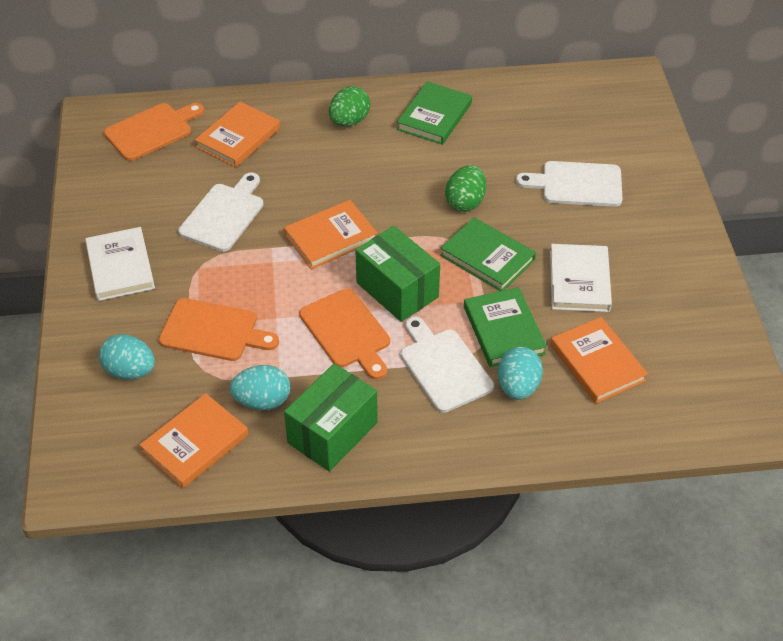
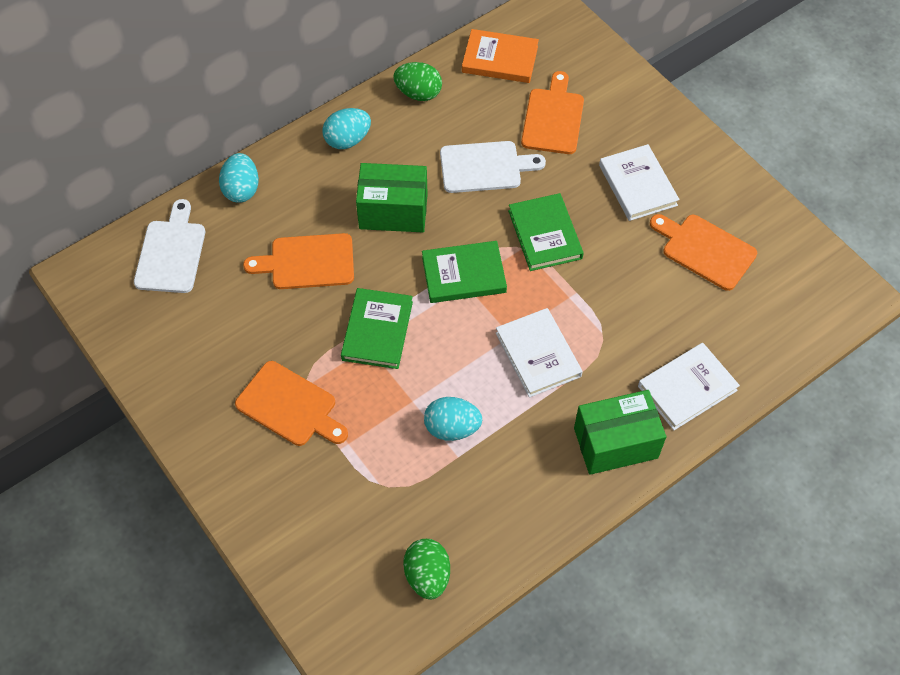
orange book: [140,393,249,488] [195,102,280,167] [284,200,377,269] [550,317,648,403] = 4 -> [462,29,539,83] = 1
orange cutting board: [104,103,204,161] [159,298,279,361] [299,288,390,380] = 3 -> [235,361,348,446] [243,233,354,289] [521,71,584,154] [650,214,757,291] = 4
white book: [85,227,155,301] [550,244,612,312] = 2 -> [496,308,583,398] [599,144,680,221] [638,343,740,430] = 3
white cutting board: [178,172,264,252] [400,317,494,413] [516,161,622,207] = 3 -> [134,199,205,293] [440,141,546,193] = 2

